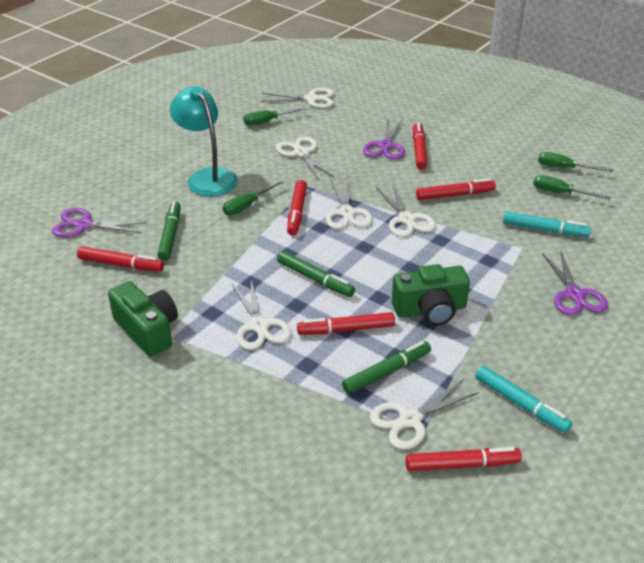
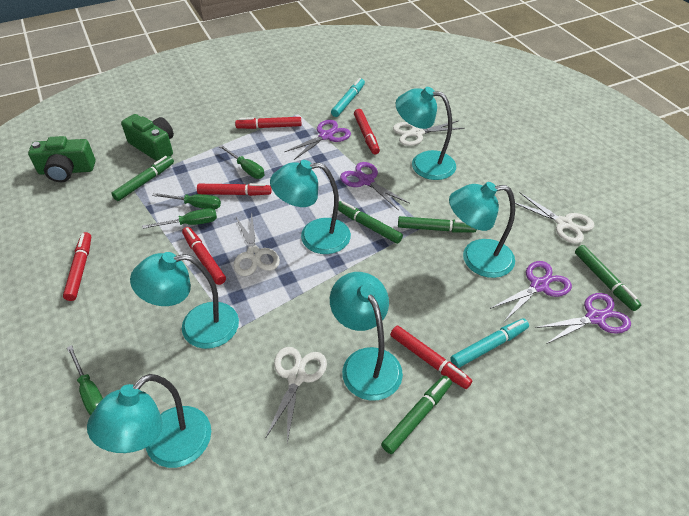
green marker: [157,201,181,261] [277,251,355,297] [342,341,431,394] = 3 -> [111,156,174,201] [338,201,403,244] [381,376,452,454] [398,216,477,232] [575,245,641,311] = 5
purple scissors: [52,208,147,238] [363,118,405,160] [542,250,608,316] = 3 -> [284,120,351,160] [340,162,410,211] [490,261,572,322] [535,293,631,344] = 4
turquoise lamp: [170,86,238,196] = 1 -> [87,374,211,468] [130,252,239,349] [270,160,351,254] [330,272,403,401] [396,87,456,180] [449,182,515,278] = 6
white scissors: [232,280,291,350] [261,88,334,108] [276,136,334,180] [325,178,373,229] [369,379,479,450] [376,185,436,237] = 6 -> [234,213,280,276] [265,347,327,443] [393,120,465,146] [515,193,594,244] = 4

